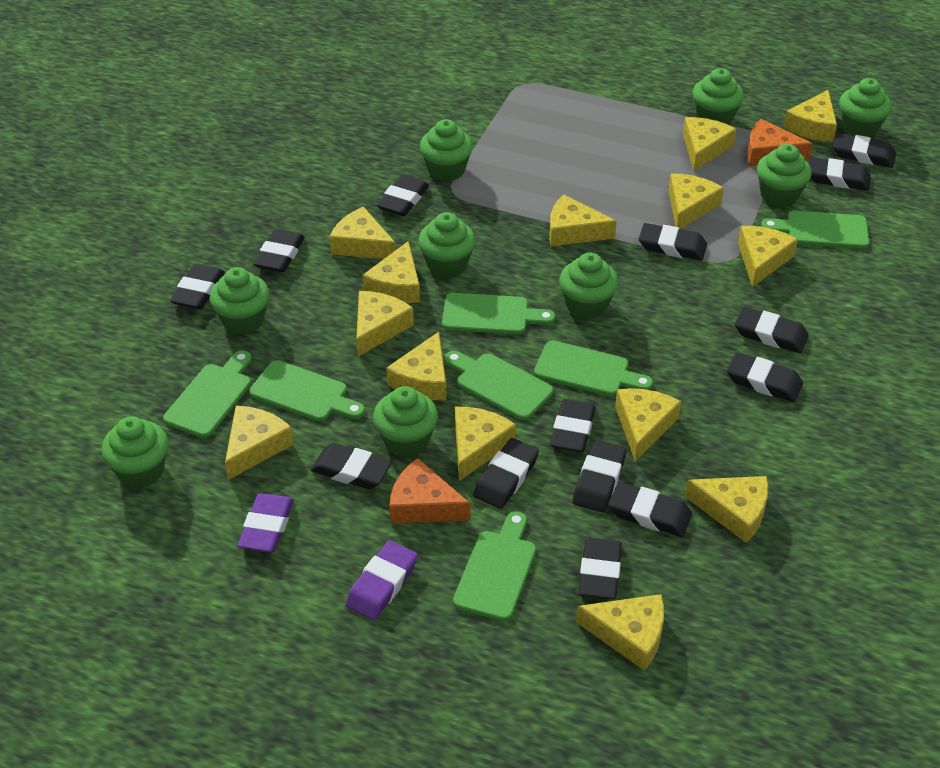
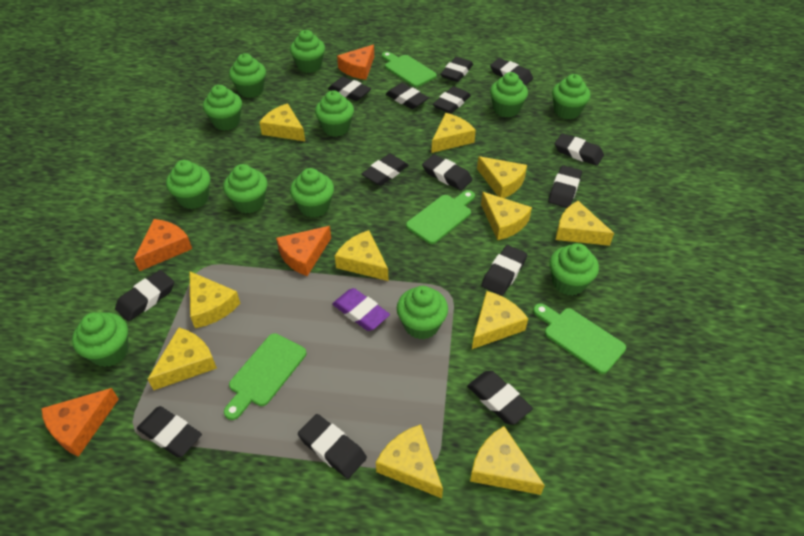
green cupcake: [101,416,169,488] [210,267,270,334] [373,386,438,457] [418,212,476,278] [420,119,473,182] [559,253,618,319] [692,68,744,125] [757,144,812,207] [839,78,892,137] = 9 -> [72,312,129,367] [166,160,210,209] [203,85,242,131] [223,164,267,213] [229,53,266,98] [290,30,325,73] [290,168,334,218] [315,90,354,137] [397,286,448,339] [490,72,528,118] [549,243,599,296] [552,74,591,119] = 12
green cutting board: [163,350,252,438] [249,360,365,421] [442,293,556,335] [444,351,553,420] [453,511,536,621] [534,341,653,396] [761,211,869,249] = 7 -> [224,333,306,420] [382,51,437,87] [406,190,475,244] [533,303,626,374] = 4
orange cheese: [389,458,470,524] [747,119,813,166] = 2 -> [41,388,119,457] [134,219,192,271] [276,226,331,276] [337,45,374,80] = 4
purple eraser: [238,493,294,552] [345,541,418,620] = 2 -> [332,288,390,331] = 1
yellow cheese: [225,406,294,480] [329,207,396,259] [356,291,414,357] [362,241,420,303] [386,332,446,400] [455,407,516,481] [549,195,617,246] [576,594,664,671] [615,388,681,461] [669,173,724,229] [683,117,736,171] [685,476,768,543] [738,226,798,287] [783,90,837,142] = 14 -> [148,328,217,390] [190,271,241,328] [259,104,305,141] [335,230,388,281] [376,424,443,498] [431,113,476,153] [470,426,545,495] [472,291,528,349] [477,156,527,198] [481,192,532,240] [556,201,614,246] = 11

